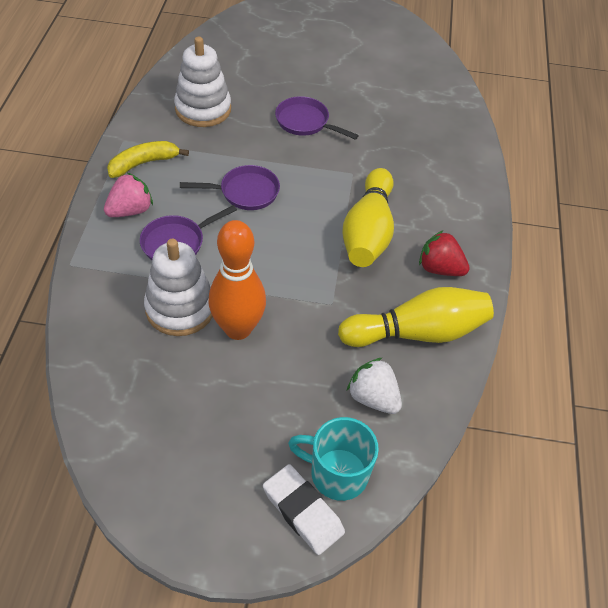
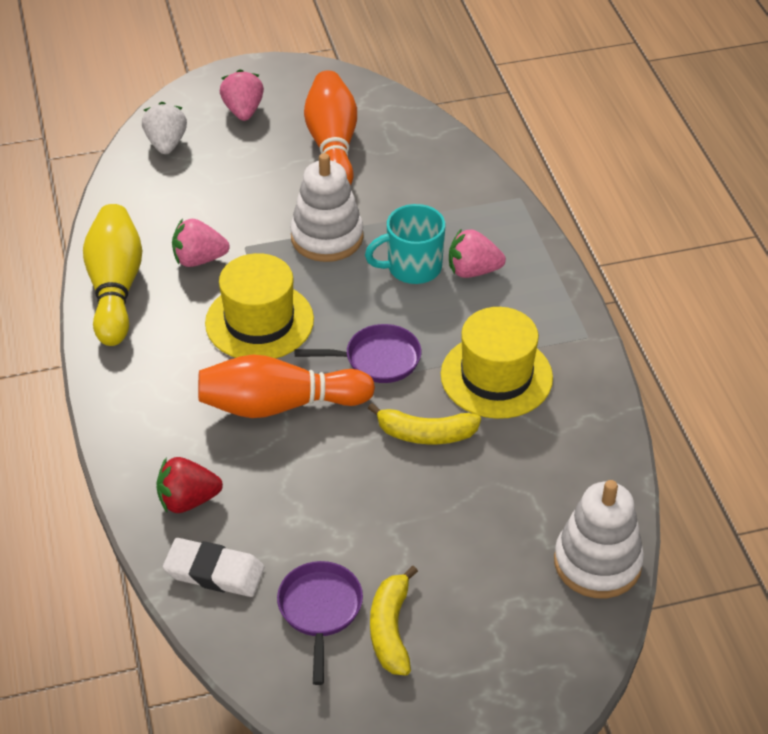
orange bowling pin: [208,220,266,340] = 1 -> [198,355,375,418] [304,70,357,186] = 2
pink strawberry: [104,173,153,217] = 1 -> [172,219,230,267] [220,69,264,121] [449,228,506,278] = 3
purple pan: [140,205,237,260] [180,165,280,210] [275,96,359,140] = 3 -> [277,561,363,685] [295,324,421,383] = 2
yellow banana: [107,141,189,178] = 1 -> [368,403,481,444] [370,566,418,676] = 2
yellow bowling pin: [338,287,494,347] [343,168,394,267] = 2 -> [83,204,142,346] = 1
yellow hat: none = 0 -> [205,253,314,359] [441,307,553,419] = 2

